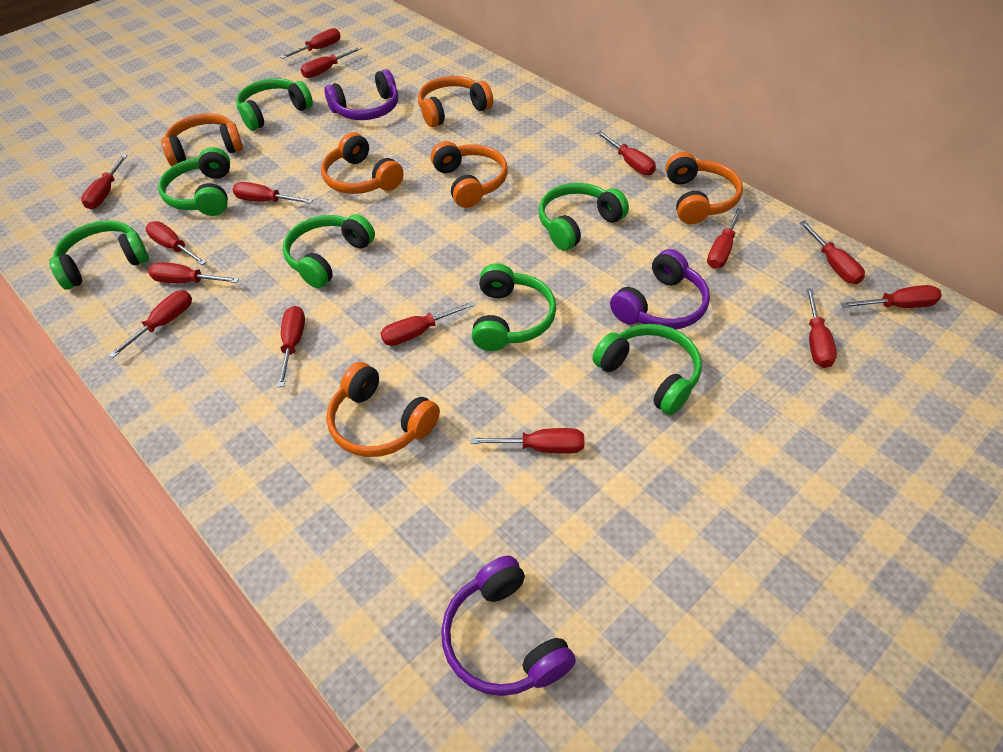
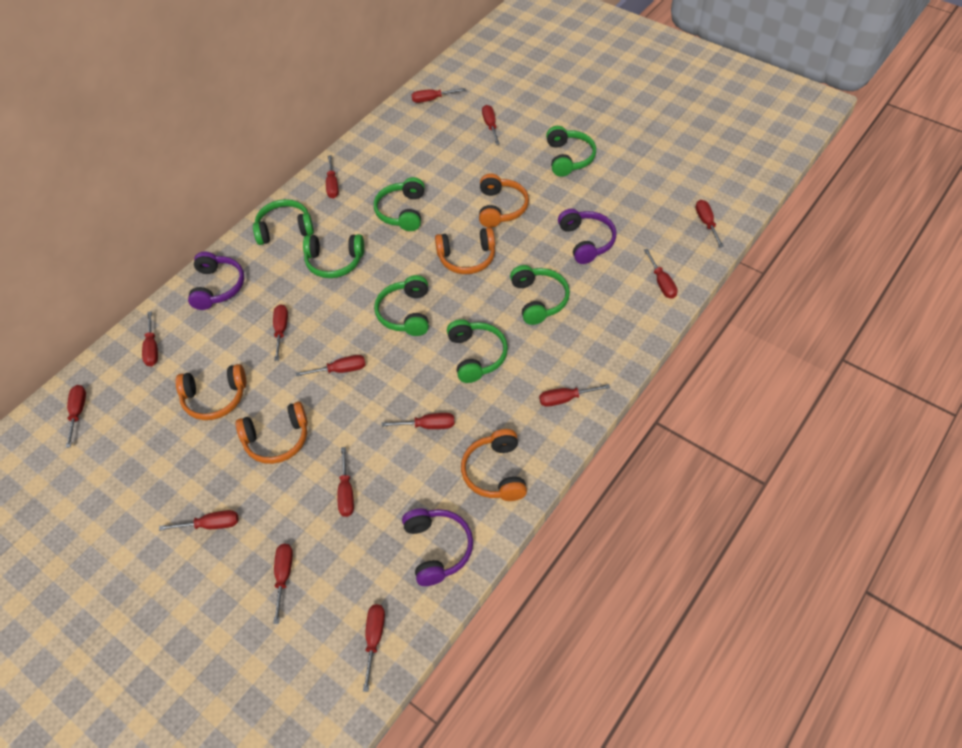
orange headphones: [161,113,243,167] [321,132,404,194] [326,362,440,457] [418,76,493,127] [431,141,508,208] [666,152,743,224] = 6 -> [175,364,246,420] [235,402,308,464] [435,227,495,274] [461,429,527,501] [479,173,529,228] = 5

